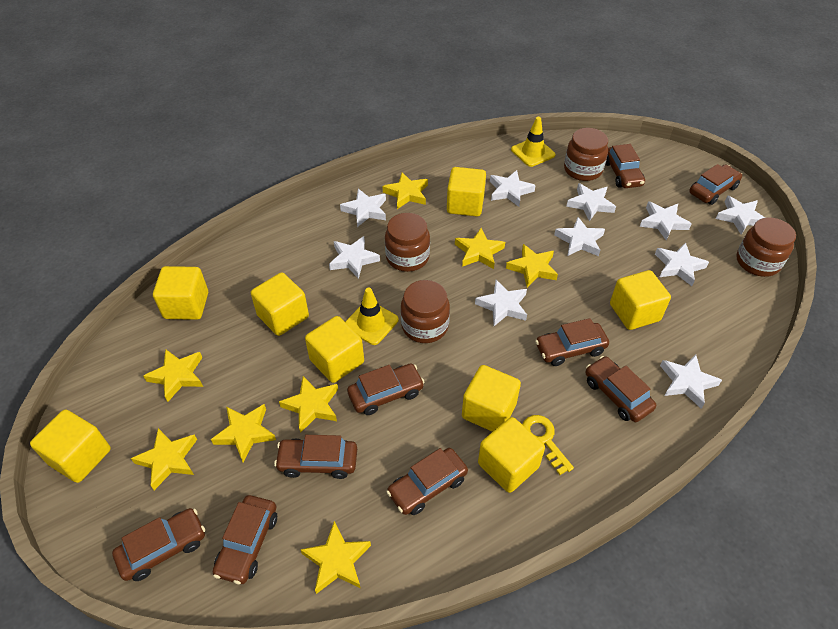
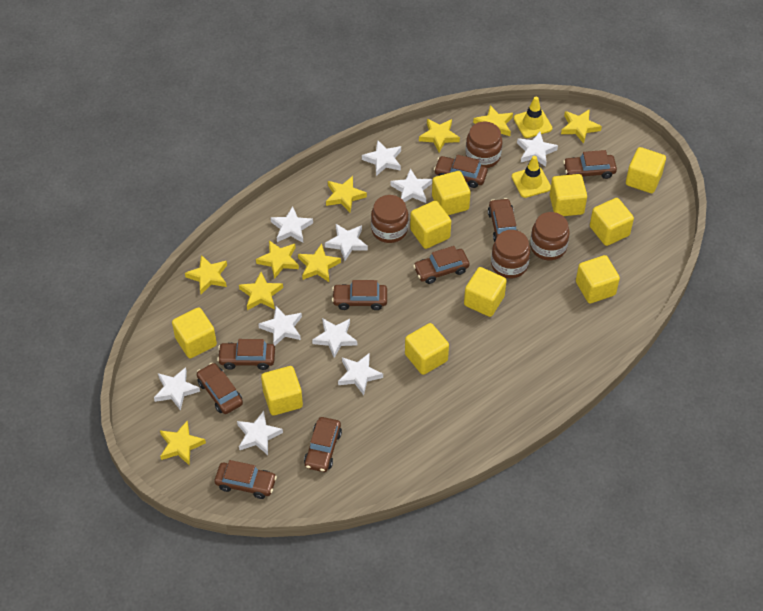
yellow cube: [30,409,111,483] [153,266,208,320] [251,273,309,336] [305,316,364,383] [447,167,486,217] [462,365,521,432] [478,417,545,493] [610,270,671,330] = 8 -> [172,307,217,358] [261,366,303,416] [405,323,449,375] [410,200,451,249] [432,171,471,215] [464,267,507,317] [550,174,587,216] [576,255,620,303] [590,198,634,246] [626,147,666,193] = 10
yellow key: [522,415,574,475] = 1 -> none = 0
yellow star: [131,428,197,490] [143,349,203,402] [211,404,276,462] [279,376,338,433] [300,521,371,594] [382,172,428,209] [455,228,505,269] [506,244,558,287] = 8 -> [160,421,206,465] [185,255,227,294] [239,272,283,310] [256,240,299,279] [298,244,341,282] [326,176,367,212] [419,119,460,152] [473,105,513,136] [561,109,602,144] = 9

